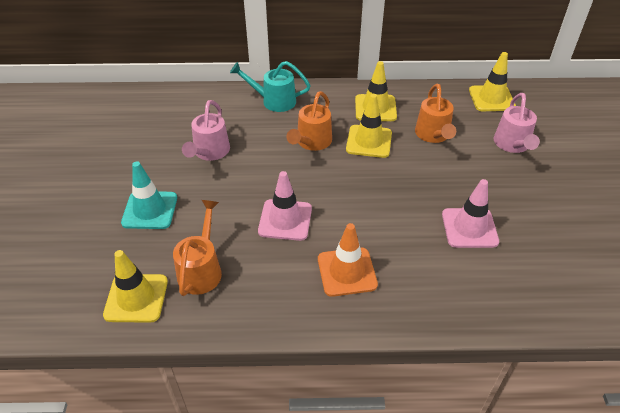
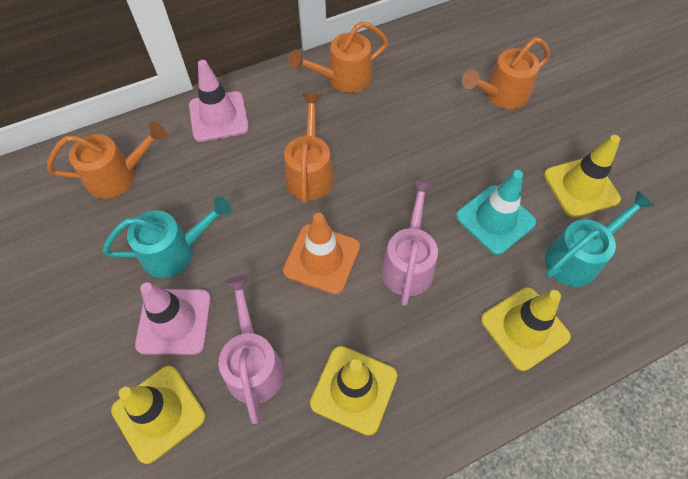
orange watering can: [173,200,222,296] [286,91,332,151] [415,84,456,143] = 3 -> [47,122,167,199] [284,94,334,204] [288,21,388,93] [462,37,550,109] = 4
turquoise watering can: [230,61,311,112] = 1 -> [103,196,232,278] [545,190,655,287] = 2

